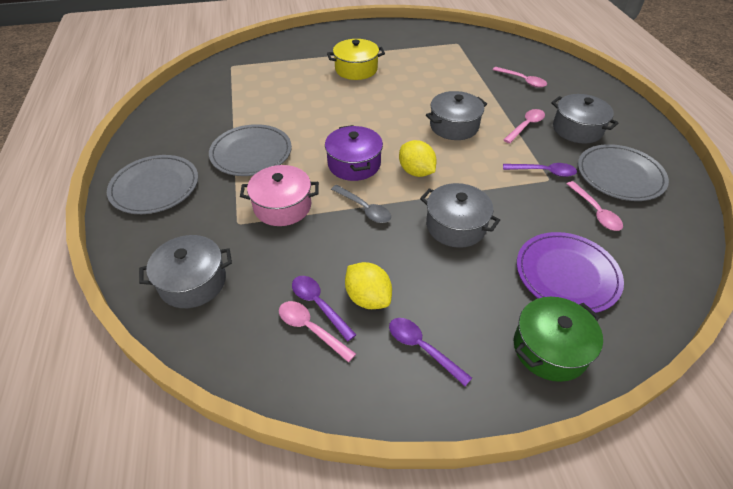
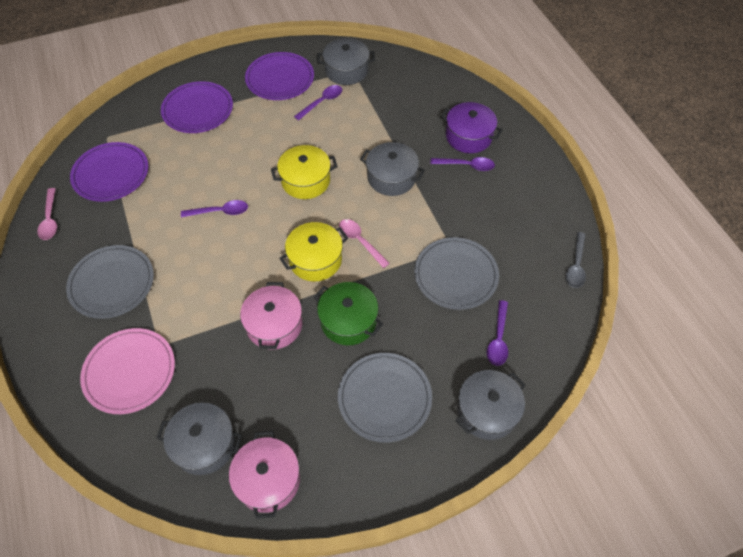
pink plate: none = 0 -> [80,328,175,414] = 1
pink pot: [240,165,319,226] = 1 -> [229,431,300,519] [240,282,302,350] = 2
pink spoon: [279,301,356,363] [493,67,547,88] [503,109,545,143] [567,181,623,231] = 4 -> [37,188,57,240] [339,219,390,268] = 2
purple plate: [517,232,624,313] = 1 -> [70,142,149,202] [161,81,233,133] [245,52,314,100] = 3
purple spoon: [292,276,356,342] [389,318,472,386] [503,163,577,177] = 3 -> [181,200,248,217] [294,85,342,120] [430,157,495,171] [487,300,508,366] = 4
yellow lemon: [345,262,392,309] [399,140,437,177] = 2 -> none = 0
yellow pot: [327,39,385,80] = 1 -> [271,145,338,199] [279,222,348,282] = 2

